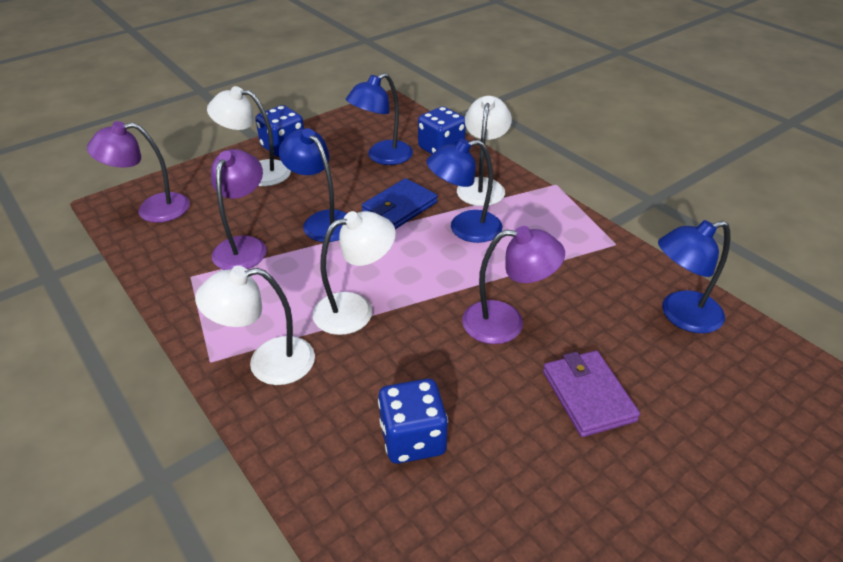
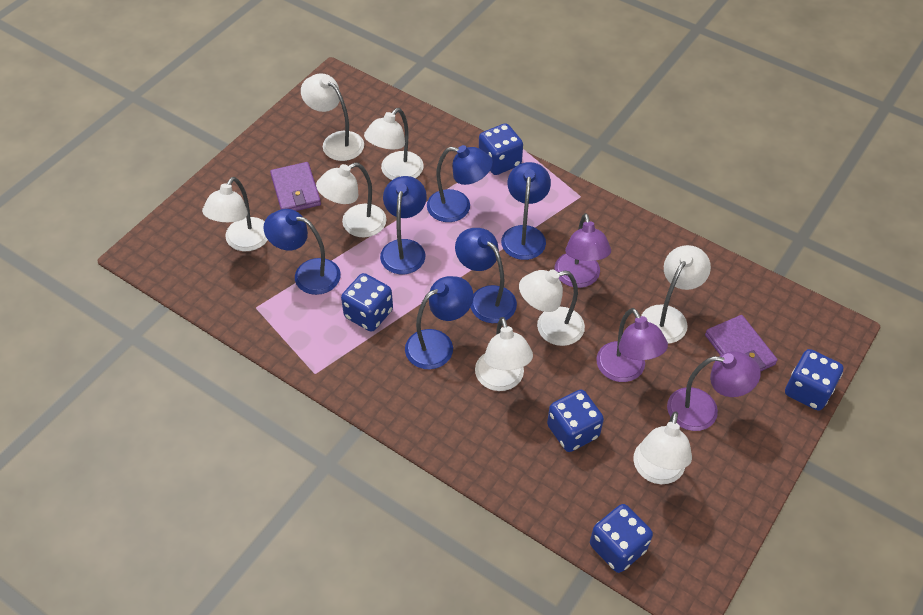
blue dice: [255,105,304,157] [378,379,448,464] [418,106,466,154] = 3 -> [341,273,393,332] [479,123,523,175] [547,390,604,452] [590,504,653,573] [785,349,844,411] = 5
blue lamp: [279,128,347,242] [346,73,413,165] [427,139,502,243] [658,220,730,333] = 4 -> [263,209,341,295] [380,176,427,274] [405,276,473,369] [427,145,493,222] [455,228,517,323] [501,162,551,260] = 6
blue wallet: [362,178,438,229] = 1 -> none = 0
purple wallet: [543,350,640,437] = 1 -> [270,162,321,211] [705,315,778,371] = 2
white lamp: [195,266,315,385] [207,86,291,186] [312,211,396,335] [457,96,512,206] = 4 -> [202,177,268,251] [301,73,364,161] [316,163,387,237] [364,108,424,180] [475,317,533,391] [519,270,585,346] [633,412,692,484] [641,245,711,343] = 8

